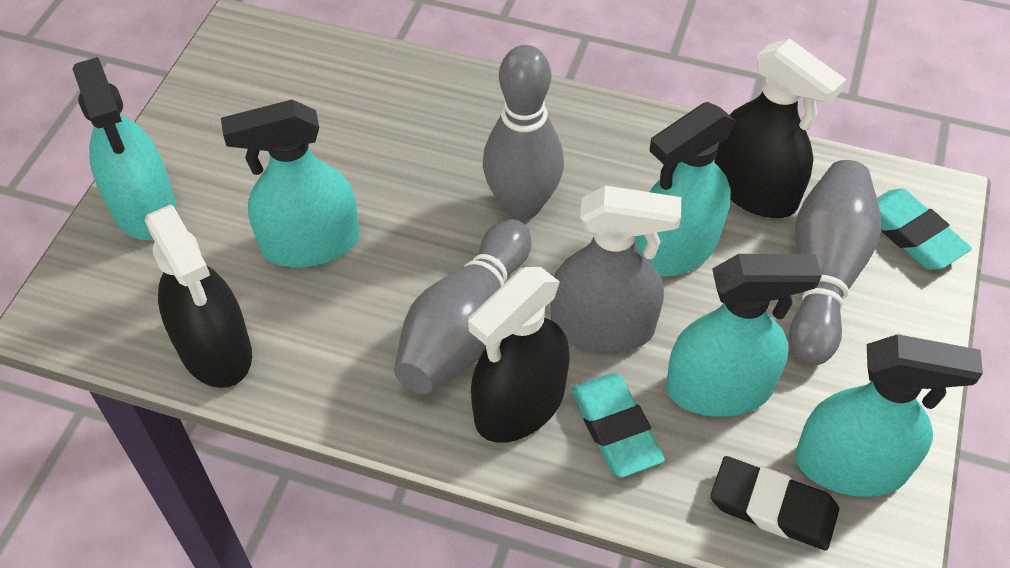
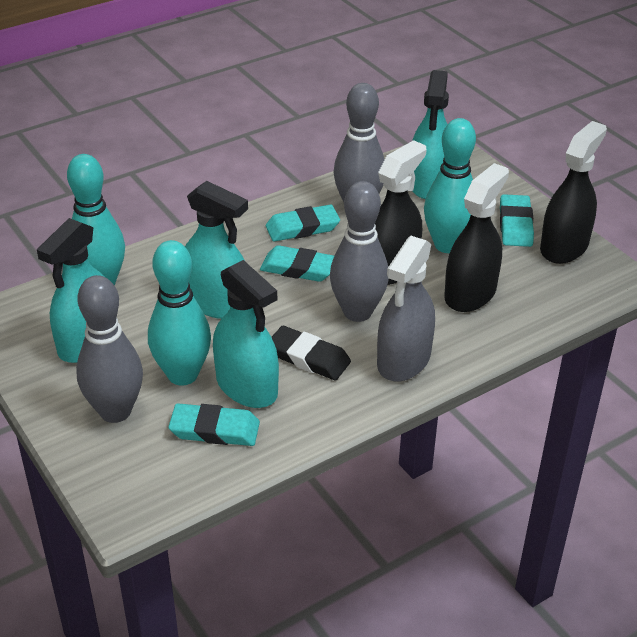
turquoise bowling pin: none = 0 -> [67,154,125,286] [148,240,211,386] [424,118,476,253] = 3
turquoise eraser: [571,373,665,478] [877,189,972,270] = 2 -> [168,403,260,446] [260,245,334,282] [266,204,340,242] [500,194,534,247] = 4
turquoise spray bottle: [73,57,176,240] [221,99,359,267] [635,102,736,277] [666,254,822,417] [795,334,983,497] = 5 -> [37,218,105,363] [185,181,248,319] [213,260,279,408] [412,70,449,199] = 4

